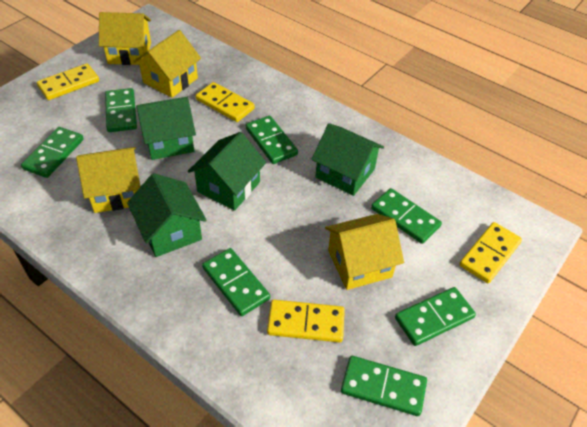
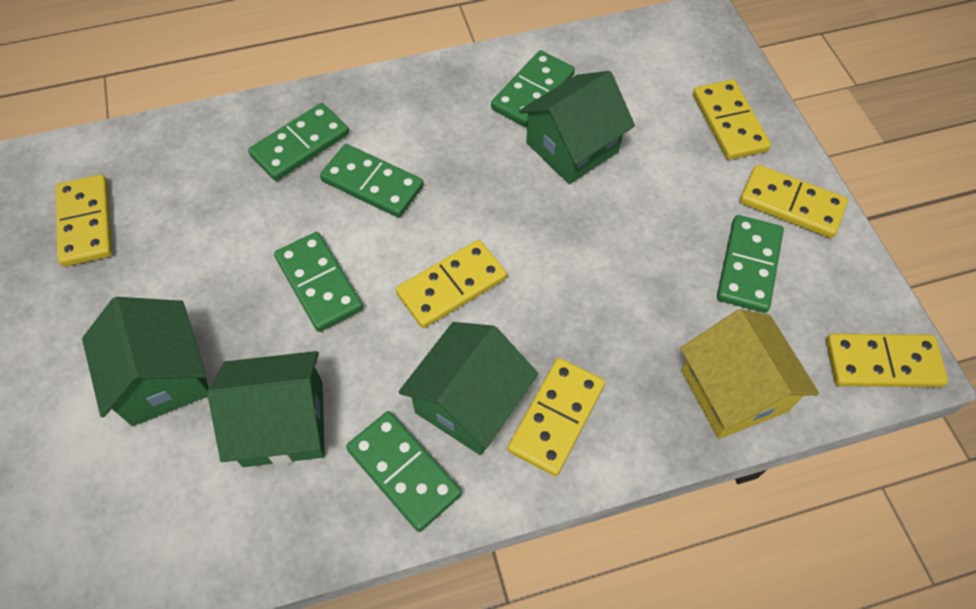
green domino: [21,127,84,178] [105,88,137,132] [202,248,270,316] [246,116,298,164] [341,356,427,416] [371,188,442,244] [395,287,476,346] = 7 -> [248,103,349,181] [274,232,363,332] [320,144,424,218] [346,411,462,532] [491,50,575,127] [717,215,784,313] = 6
yellow domino: [37,64,99,100] [196,82,255,122] [267,300,345,343] [459,222,522,283] = 4 -> [55,174,112,267] [396,240,507,328] [508,358,605,476] [693,79,771,160] [740,164,848,238] [826,334,948,387] = 6
yellow house: [76,147,141,213] [99,12,151,65] [133,30,201,98] [325,214,404,290] = 4 -> [681,309,819,439] = 1

